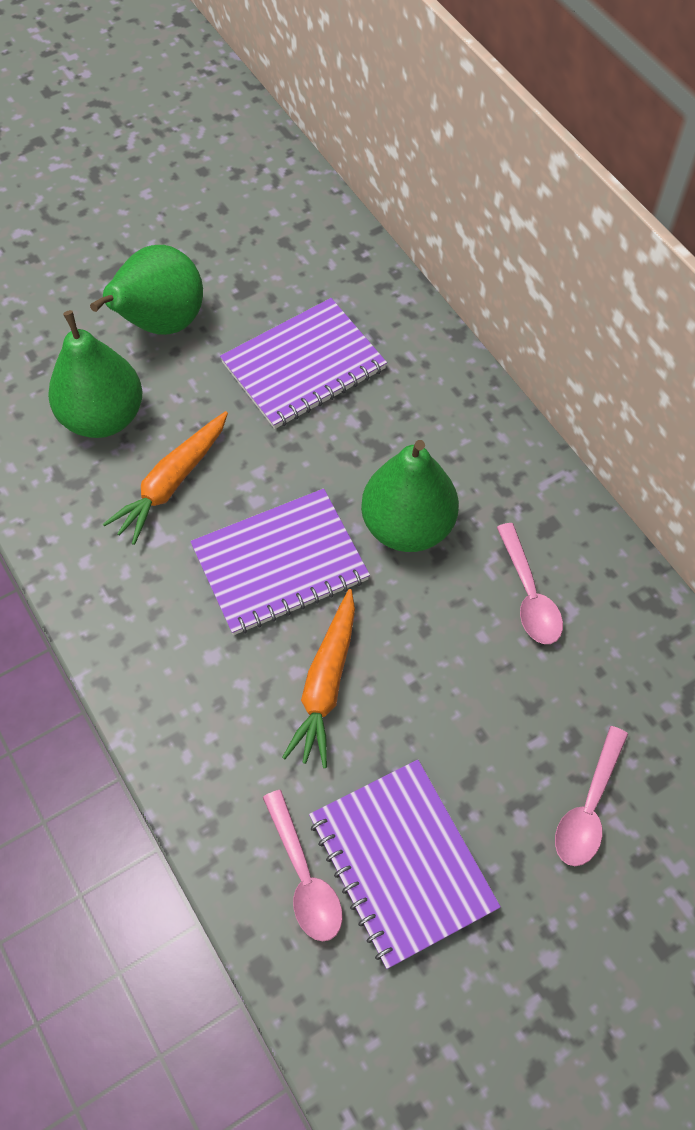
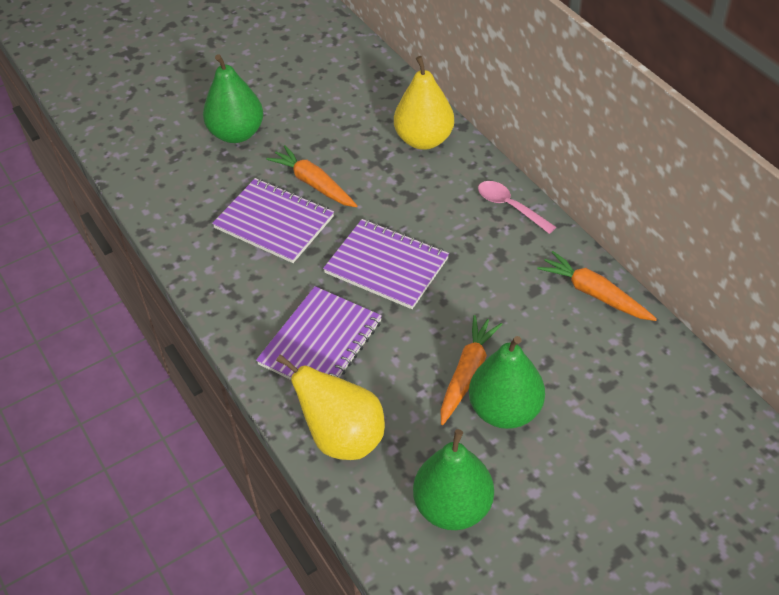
orange carrot: [103,411,228,545] [282,589,355,768] = 2 -> [266,145,357,207] [440,315,502,425] [537,251,657,321] = 3
pink spoon: [263,790,343,942] [497,523,563,644] [555,726,628,866] = 3 -> [478,181,556,234] = 1
yellow pear: none = 0 -> [276,354,385,460] [394,56,454,150] = 2

